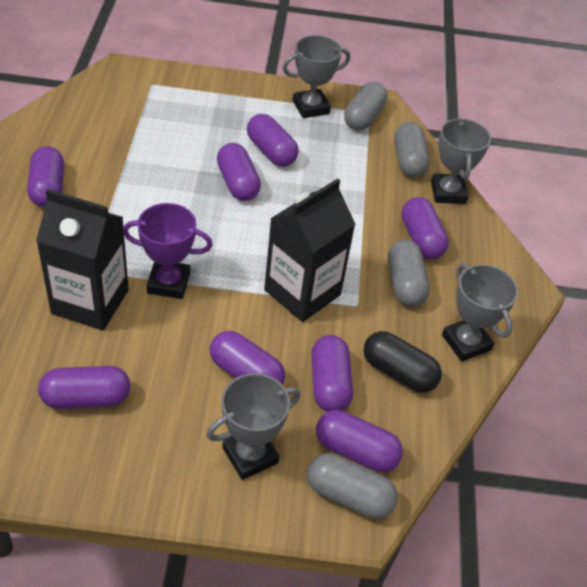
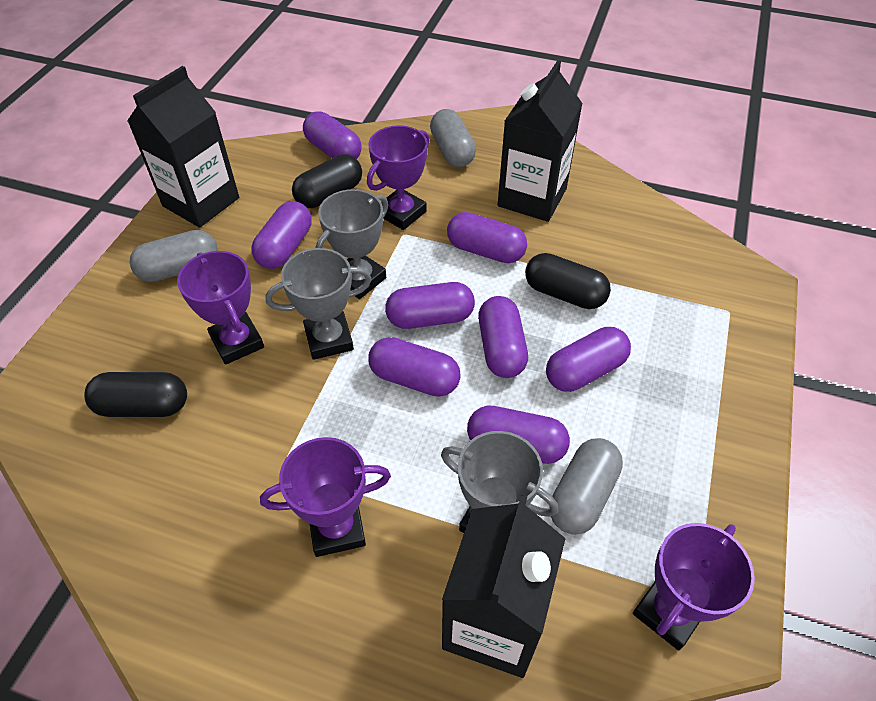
black capsule: [363,331,442,393] = 1 -> [84,372,187,417] [292,154,362,208] [525,253,611,309] = 3
black carton: [36,189,129,330] [264,178,356,322] = 2 -> [127,66,239,228] [442,495,566,678] [498,60,583,222] = 3
grey capsule: [307,453,398,519] [344,82,387,130] [388,240,430,307] [394,122,430,177] = 4 -> [129,230,218,282] [430,109,476,167] [549,438,623,535] = 3
grey trophy: [206,373,300,480] [283,35,350,118] [431,118,491,204] [442,263,518,362] = 4 -> [266,248,372,360] [315,189,388,299] [441,431,559,533] = 3
purple trophy: [123,203,213,299] = 1 -> [177,251,264,365] [260,437,391,557] [367,125,430,230] [633,523,755,650] = 4

